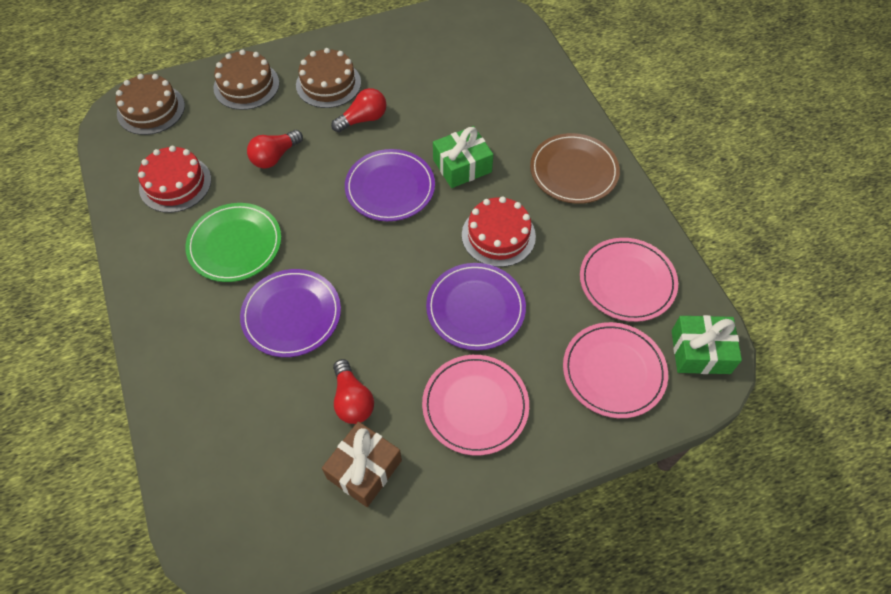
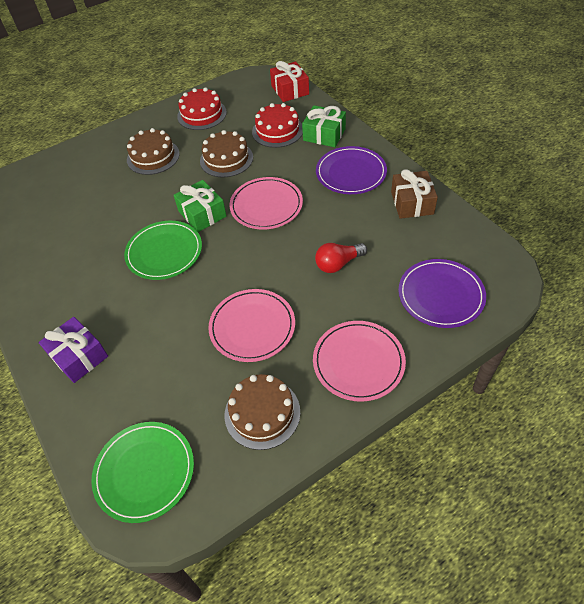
brown plate: [530,133,620,204] = 1 -> none = 0
green plate: [185,203,281,282] = 1 -> [91,422,194,523] [124,221,202,280] = 2
purple gift: none = 0 -> [39,317,108,383] = 1
purple plate: [240,269,341,357] [345,149,435,221] [426,263,526,350] = 3 -> [316,146,387,194] [398,259,486,328] = 2
red gift: none = 0 -> [270,61,309,102] = 1
red light bulb: [247,130,303,168] [331,88,387,132] [333,359,374,424] = 3 -> [315,243,367,273] = 1

